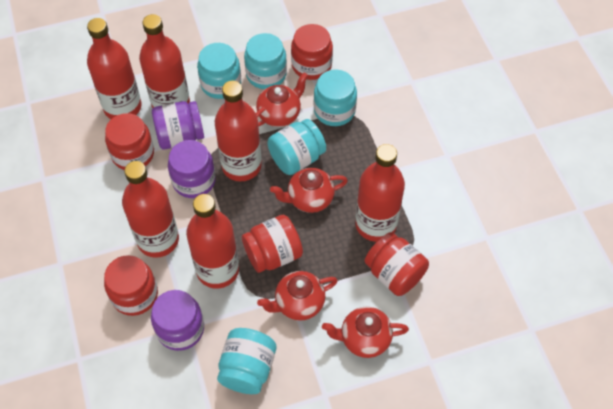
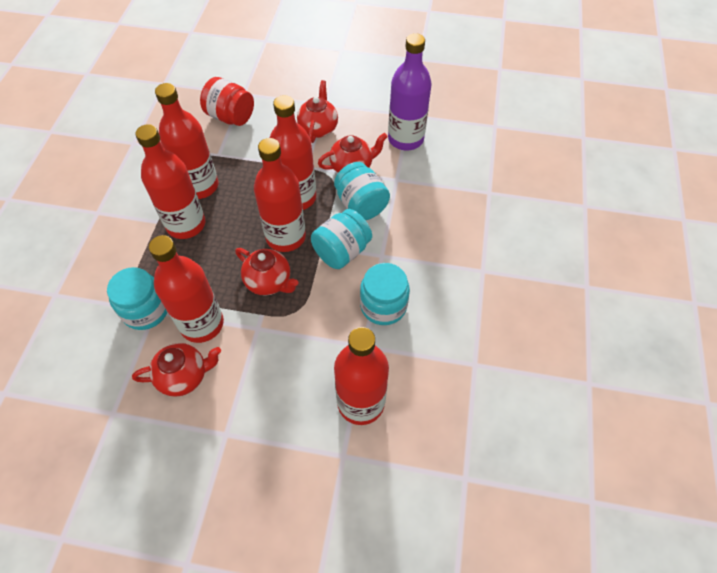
purple bottle: none = 0 -> [388,33,432,151] = 1
purple jar: [151,290,204,351] [152,101,204,149] [168,140,216,198] = 3 -> none = 0
red jar: [104,255,158,316] [105,113,154,170] [242,215,303,273] [291,24,333,80] [365,232,429,296] = 5 -> [200,77,254,126] = 1
turquoise jar: [197,43,241,99] [217,328,276,394] [244,33,287,89] [267,119,326,175] [314,70,357,126] = 5 -> [107,267,167,330] [311,209,372,269] [334,162,390,220] [360,263,410,325] = 4

